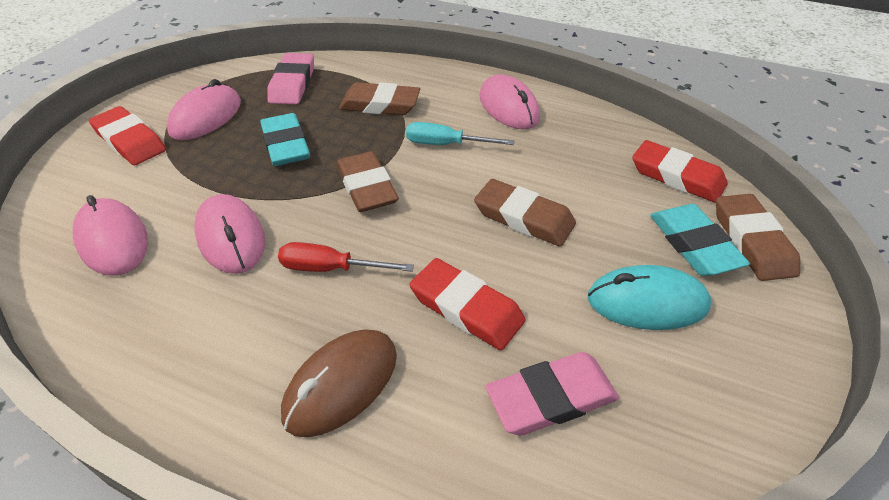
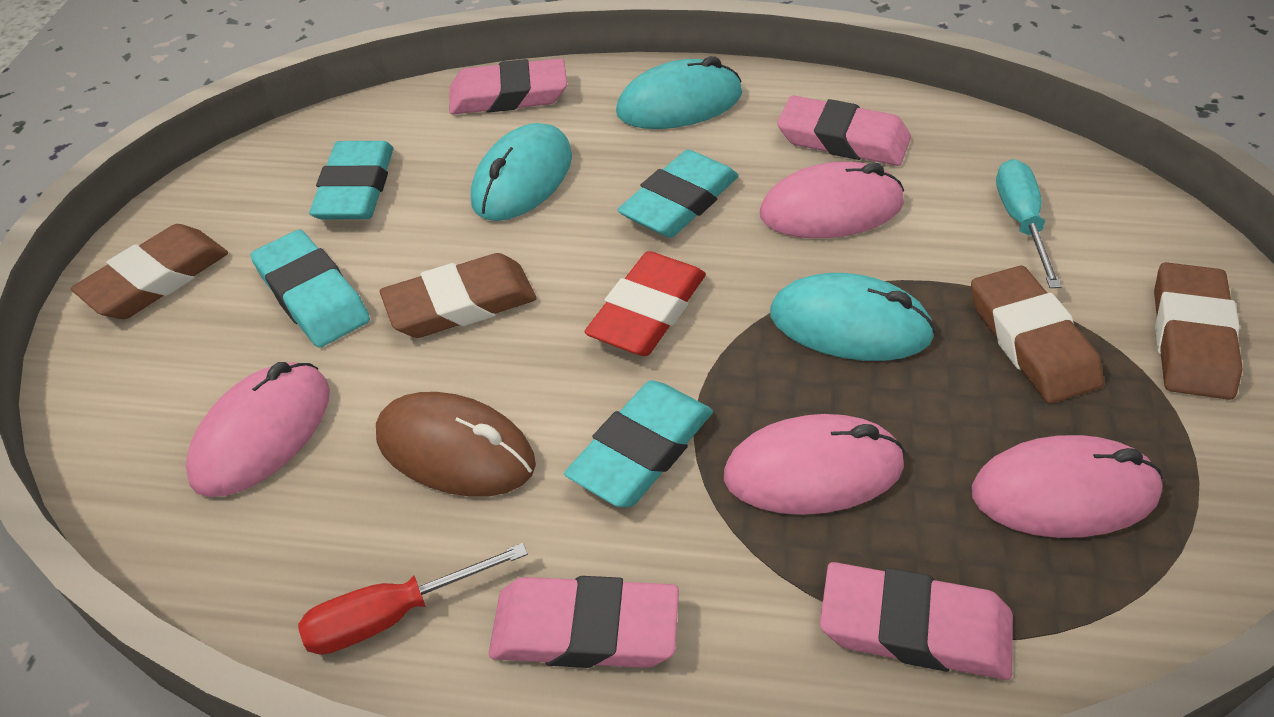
pink eraser: [267,53,314,104] [485,352,619,436] = 2 -> [449,58,567,114] [489,576,679,668] [777,95,911,166] [820,562,1013,680] = 4
red eraser: [89,106,166,165] [410,258,526,351] [632,140,728,203] = 3 -> [584,251,706,356] = 1
turquoise eraser: [260,113,310,166] [650,204,750,276] = 2 -> [250,230,370,348] [309,141,393,219] [564,380,713,507] [617,149,739,238] = 4
turquoise mouse: [588,265,711,330] = 1 -> [471,123,572,221] [616,56,742,129] [770,273,936,361] = 3

